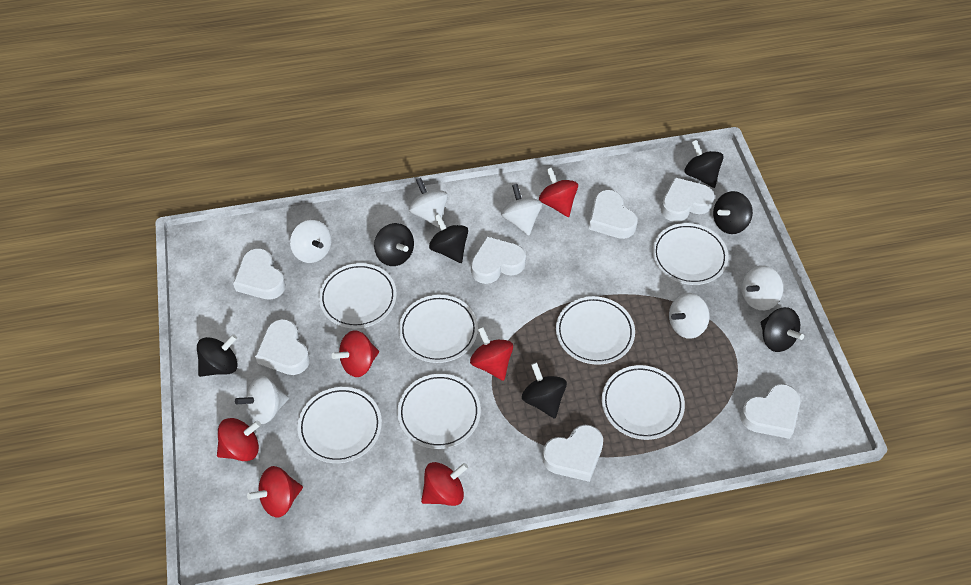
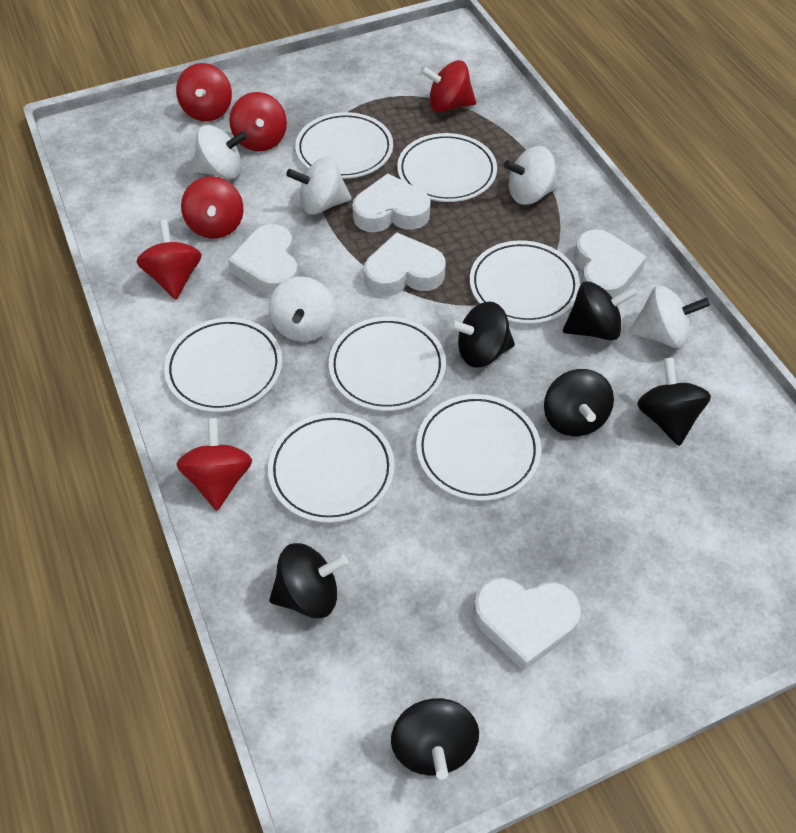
black spinning top: [197,334,238,377] [374,223,414,266] [429,214,468,263] [522,362,567,419] [685,140,724,188] [713,191,753,234] [761,307,804,352] = 7 -> [269,543,348,619] [391,698,479,780] [449,301,515,368] [544,369,614,436] [563,281,638,341] [637,357,711,446] = 6
white heart: [233,248,286,299] [255,319,310,375] [471,236,526,284] [542,425,603,482] [589,190,638,239] [661,177,715,222] [740,384,800,439] = 7 -> [228,224,299,296] [352,173,431,232] [364,232,446,297] [473,578,581,671] [574,229,646,298] = 5
white spinning top: [235,375,289,424] [290,220,331,263] [409,178,448,227] [501,184,542,236] [669,293,710,339] [741,265,783,310] = 6 -> [192,125,247,179] [269,277,335,342] [286,156,351,215] [503,146,558,205] [629,285,710,348] = 5

